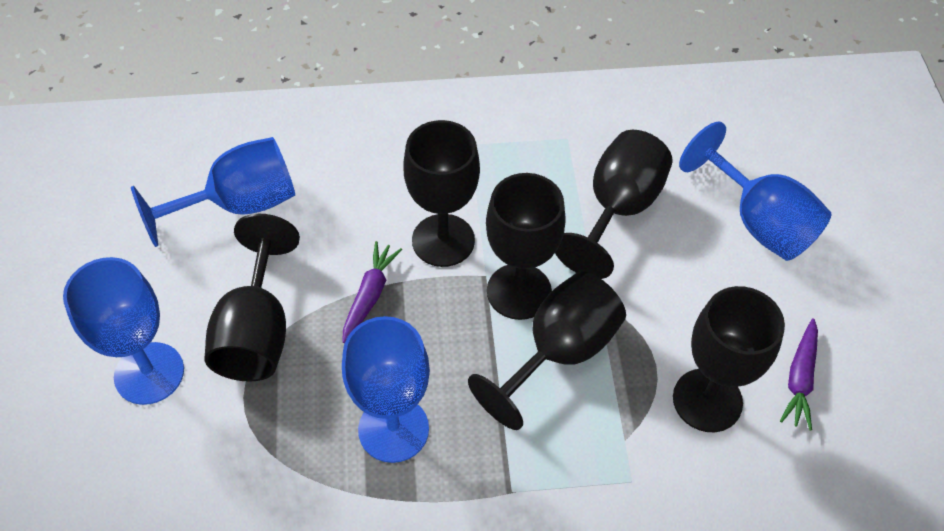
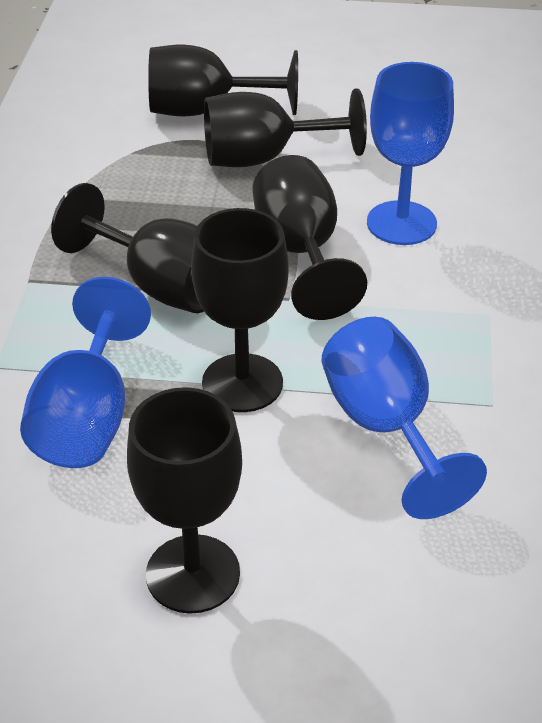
blue goblet: [63,257,184,405] [131,137,295,247] [342,316,430,463] [679,121,832,261] = 4 -> [20,277,151,468] [322,317,487,519] [367,62,454,245] = 3
purple carrot: [342,241,402,343] [780,318,818,430] = 2 -> none = 0

